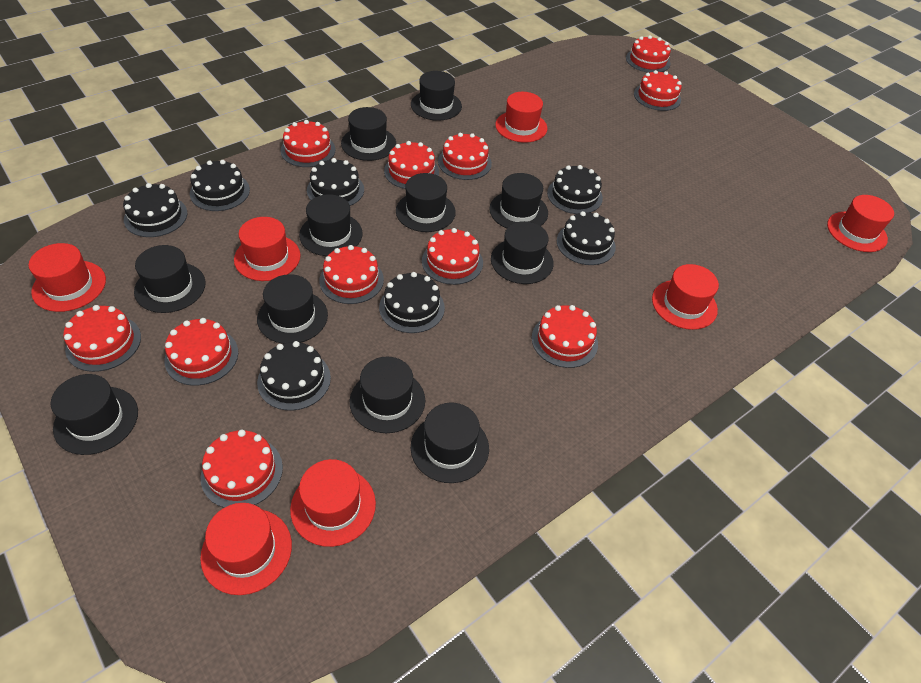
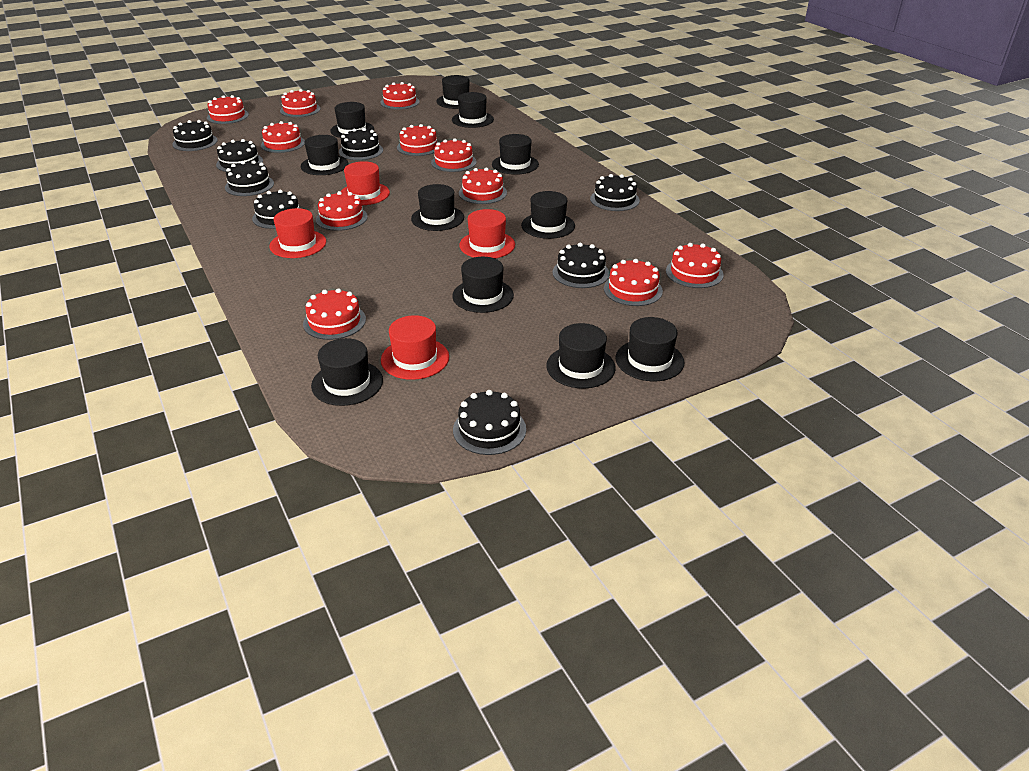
black cake: [123,183,187,237] [190,160,250,211] [257,341,331,411] [307,158,364,206] [379,272,445,333] [547,165,603,214] [557,211,616,265] = 7 -> [172,120,218,151] [216,139,263,172] [225,160,274,196] [252,190,301,229] [339,128,383,160] [453,390,526,455] [552,243,609,288] [590,174,640,211] = 8
red hat: [29,243,106,312] [200,503,292,595] [234,217,300,281] [290,459,376,547] [495,92,547,143] [652,264,719,330] [827,195,894,252] = 7 -> [269,208,326,258] [340,161,390,205] [381,315,449,380] [459,209,515,258] = 4

